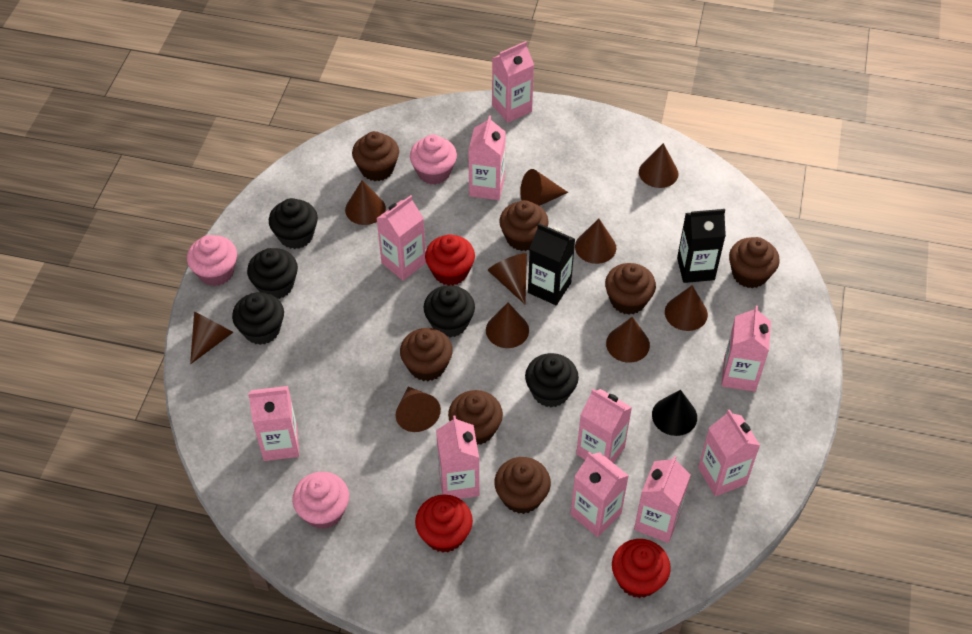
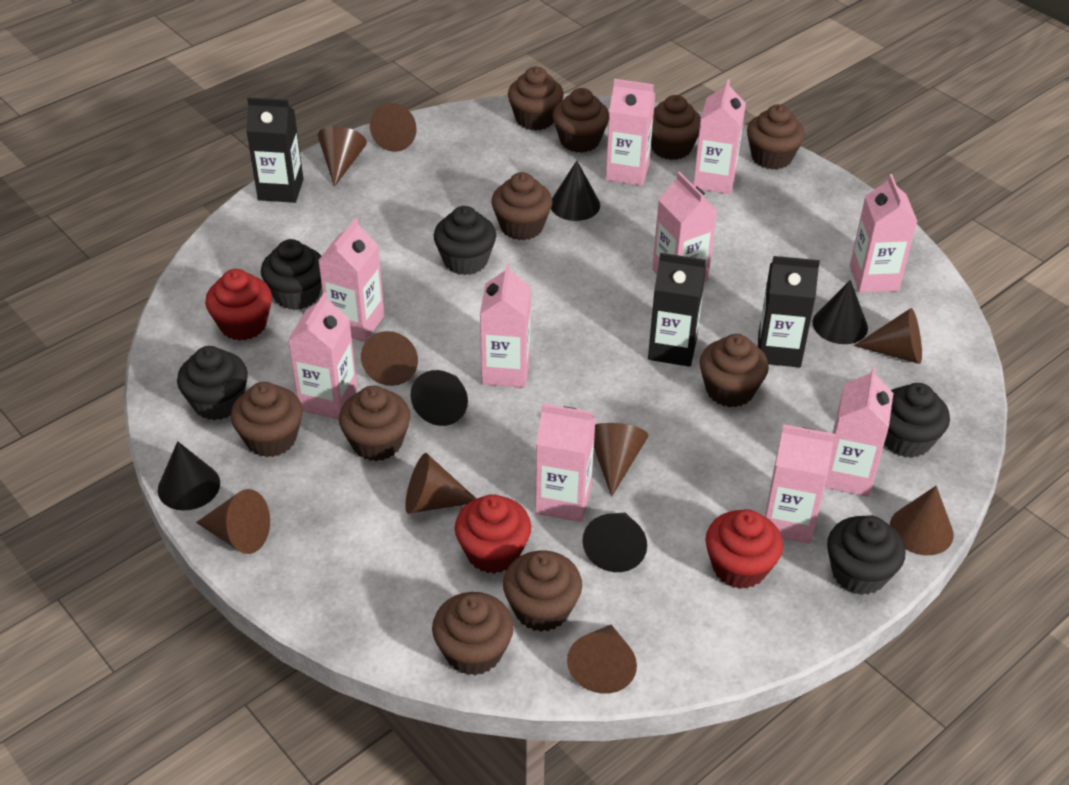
black carton: [528,223,575,305] [677,209,726,283] = 2 -> [246,97,303,203] [648,253,706,367] [758,256,820,367] = 3
black cone: [652,390,697,436] = 1 -> [158,441,220,510] [410,370,468,426] [551,161,600,221] [582,513,647,572] [813,280,868,344] = 5
brown cone: [190,312,234,364] [345,180,386,225] [396,387,441,432] [486,303,529,348] [488,253,527,304] [520,169,568,206] [575,218,616,264] [606,317,650,363] [639,143,678,188] [665,285,708,331] = 10 -> [196,489,270,554] [318,126,367,187] [361,331,418,386] [370,103,417,152] [405,453,477,514] [567,625,637,694] [594,423,648,497] [854,308,922,364] [890,486,954,555] = 9
brown cupcake: [352,131,399,181] [400,328,453,381] [448,390,503,445] [494,457,551,514] [499,200,549,251] [605,263,656,315] [729,237,780,288] = 7 -> [231,382,303,457] [339,386,411,461] [432,592,514,676] [491,172,552,240] [503,550,582,632] [508,67,564,131] [552,88,609,153] [651,95,701,160] [700,334,769,407] [747,104,805,170] = 10
pink cupcake: [187,235,237,286] [292,472,349,529] [410,135,457,184] = 3 -> none = 0

